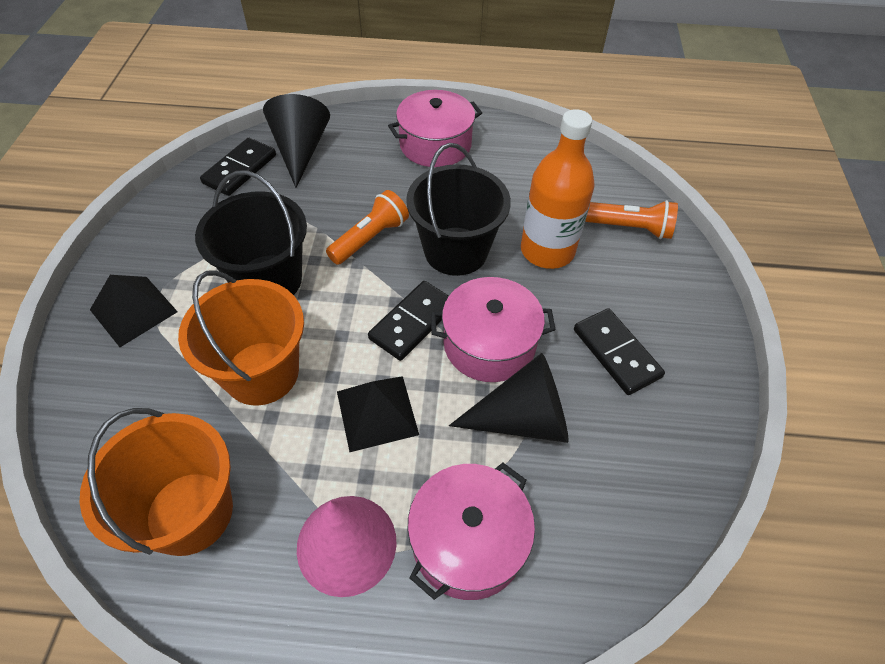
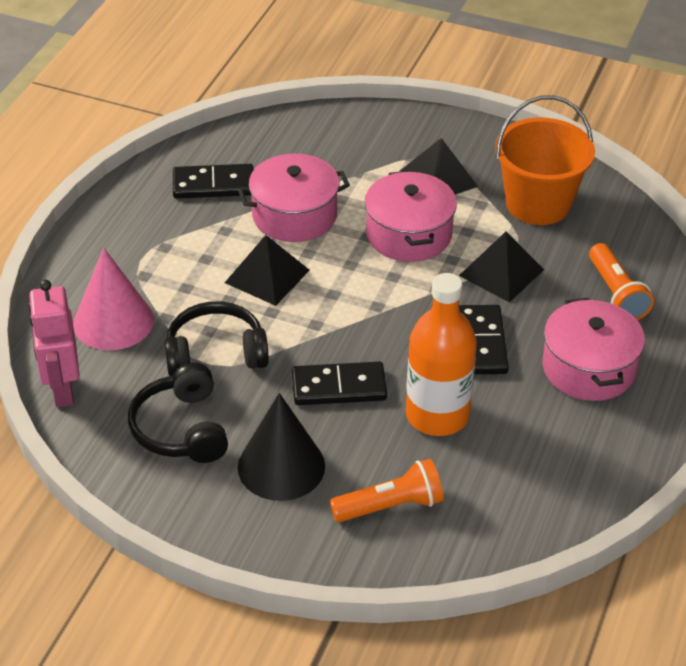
black bucket: [195,170,307,295] [406,143,511,276] = 2 -> none = 0
black cone: [263,94,330,188] [449,353,569,443] = 2 -> [238,393,325,501] = 1
black headphones: none = 0 -> [128,362,228,463] [165,301,269,376] = 2
black pyramid: [90,275,178,347] [337,376,419,452] = 2 -> [225,235,310,306] [400,138,478,195] [459,232,544,303] = 3
orange bucket: [80,408,233,556] [178,270,304,405] = 2 -> [495,95,595,225] = 1
pink robot: none = 0 -> [28,280,80,407] = 1

